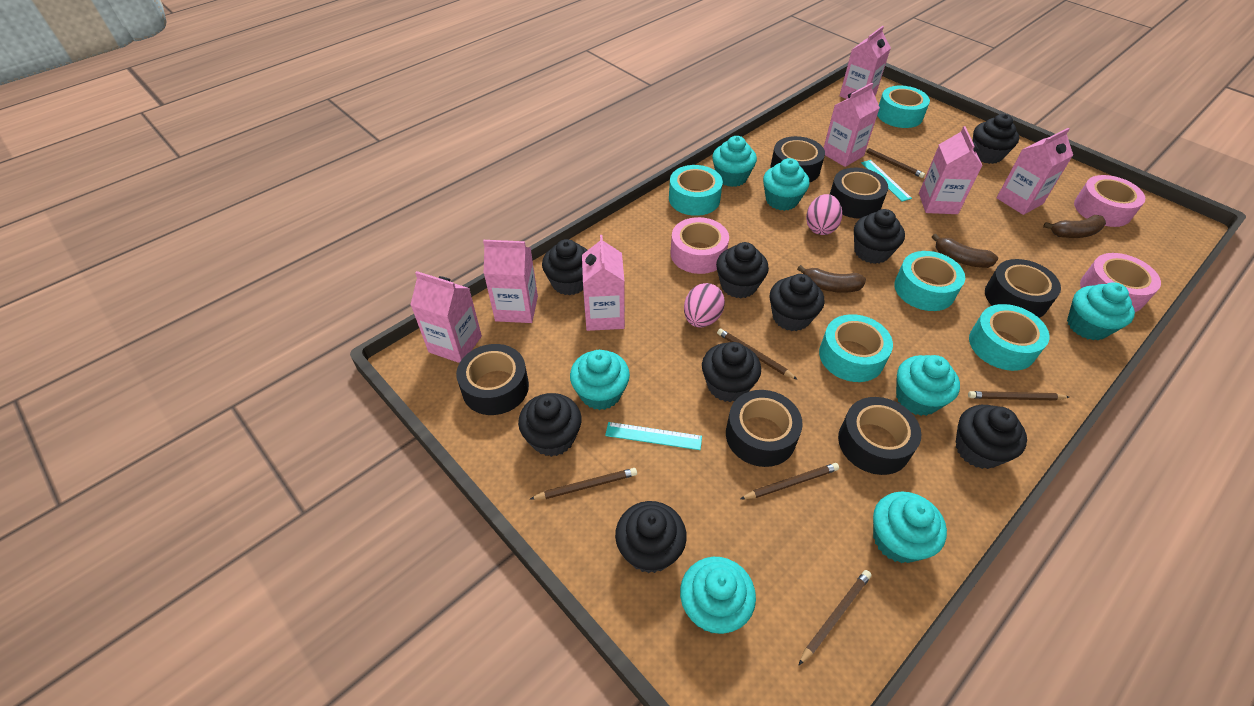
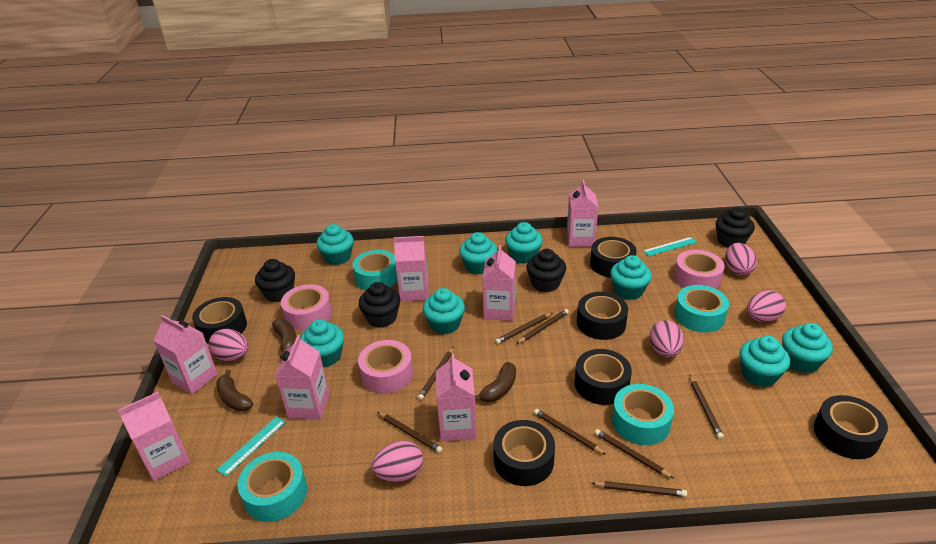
black cupcake: [518,393,582,457] [542,239,587,295] [615,501,687,573] [702,342,761,402] [716,242,769,298] [770,274,825,331] [854,209,905,264] [955,405,1027,469] [972,114,1019,164] = 9 -> [255,259,295,302] [359,282,400,328] [526,249,566,292] [716,207,755,248] = 4
brown pencil: [530,468,637,500] [717,329,798,380] [740,463,839,499] [798,570,872,666] [865,148,925,178] [968,391,1069,401] = 6 -> [377,412,443,453] [418,347,454,400] [495,313,552,344] [516,309,569,344] [534,409,606,455] [591,481,687,497] [595,429,674,479] [690,375,724,439] = 8
pink egg: [684,283,725,328] [806,194,842,235] = 2 -> [208,329,248,361] [371,441,423,482] [649,320,684,357] [725,243,757,276] [747,290,786,322] = 5
turquoise cupcake: [570,350,630,410] [680,557,756,634] [712,136,757,187] [763,158,810,211] [873,492,947,563] [896,355,960,416] [1067,282,1135,340] = 7 -> [300,319,344,368] [316,224,353,265] [423,288,465,335] [459,232,497,274] [505,222,543,264] [610,255,652,300] [740,336,790,387] [782,323,833,373] = 8
turquoise tape: [669,165,723,216] [819,314,893,382] [877,86,930,128] [894,251,965,311] [969,304,1050,371] = 5 -> [237,452,307,522] [352,250,397,290] [612,384,674,445] [675,285,729,332] = 4

